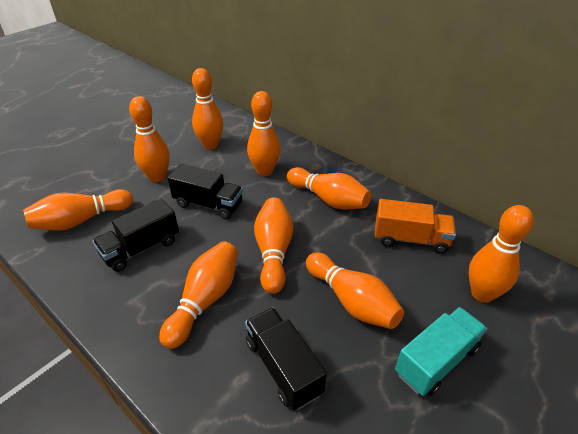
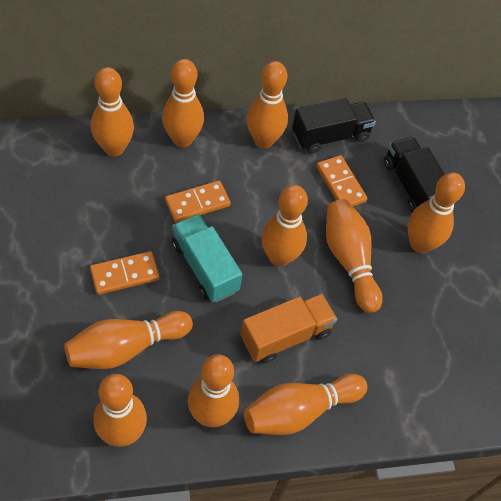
black truck: [93,198,179,272] [168,164,243,220] [245,307,327,410] = 3 -> [292,98,376,154] [384,137,445,212] = 2
orange bowling pin: [23,189,133,231] [129,96,170,182] [159,241,238,349] [192,68,224,150] [247,91,280,176] [254,197,293,294] [287,167,371,209] [306,252,404,329] [469,205,534,303] = 9 -> [64,311,193,369] [91,67,134,156] [94,374,147,447] [162,59,204,147] [188,354,239,427] [244,374,367,435] [247,61,288,149] [261,185,308,267] [326,199,383,313] [407,173,465,253] = 10
orange domino: none = 0 -> [90,251,159,295] [165,181,231,222] [316,155,368,206] = 3

